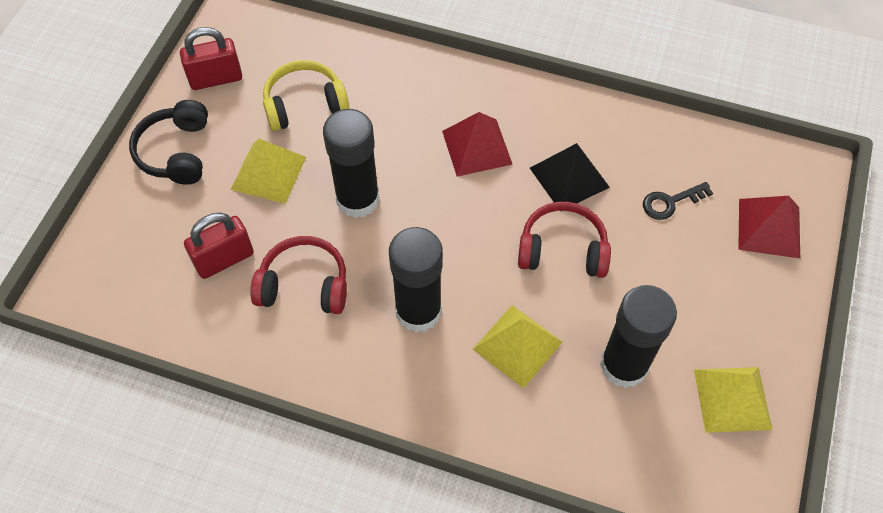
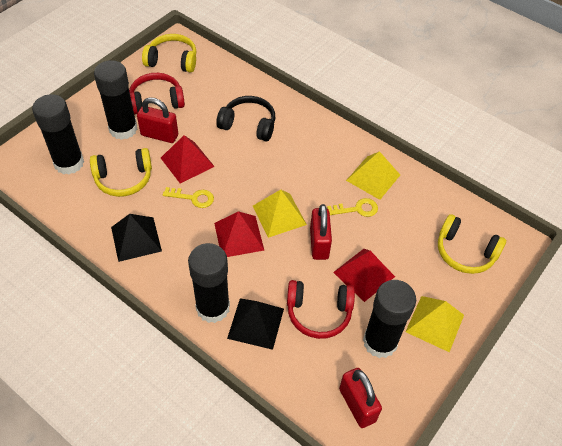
black glue stick: [323,109,380,218] [389,227,443,333] [600,285,677,388] = 3 -> [32,94,84,175] [94,60,138,140] [188,243,230,323] [363,280,416,358] = 4
black key: [643,182,713,220] = 1 -> none = 0
black pyramid: [530,143,610,203] = 1 -> [111,214,162,262] [227,298,284,350] = 2
red padlock: [180,27,242,90] [184,213,254,279] = 2 -> [137,97,178,143] [310,204,332,260] [339,368,382,428] = 3
red pyramid: [442,112,513,177] [738,196,800,258] = 2 -> [161,135,215,183] [214,211,264,257] [333,249,395,302] = 3
yellow headphones: [263,60,349,131] = 1 -> [90,148,152,197] [142,34,196,73] [438,214,506,274] = 3
yellow key: none = 0 -> [163,187,214,208] [327,198,378,217] = 2

